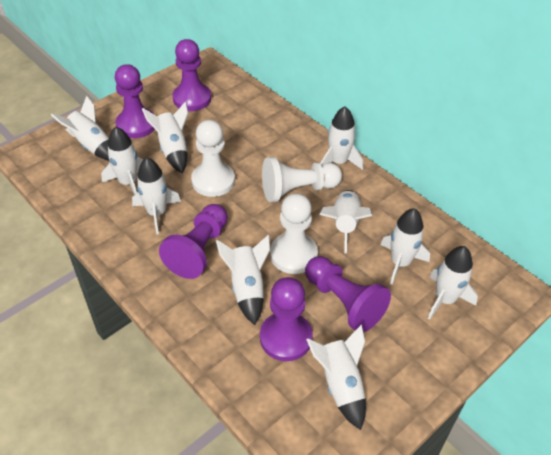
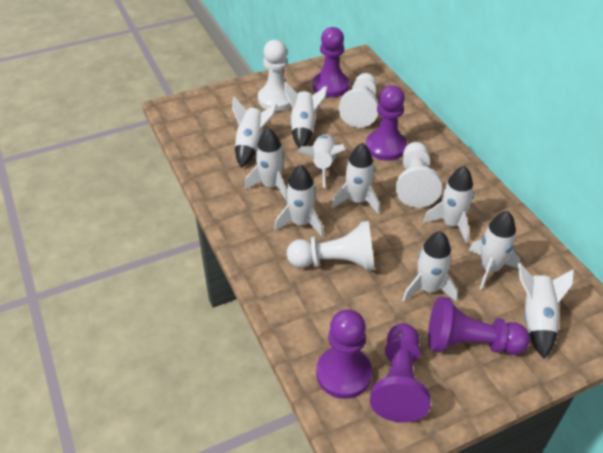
white pawn: [191,120,235,197] [262,157,342,202] [270,193,318,274] = 3 -> [258,40,292,111] [287,221,375,271] [338,73,378,128] [396,142,442,208] = 4

